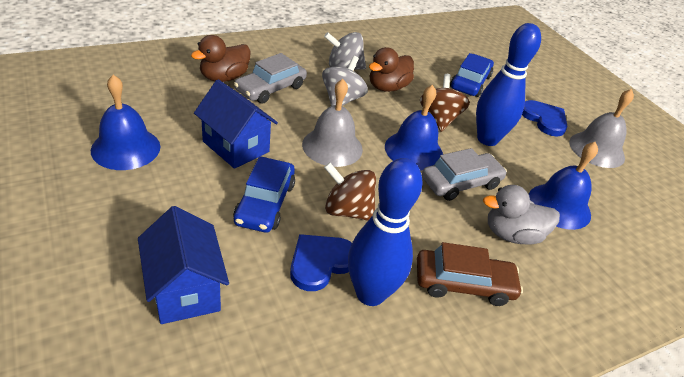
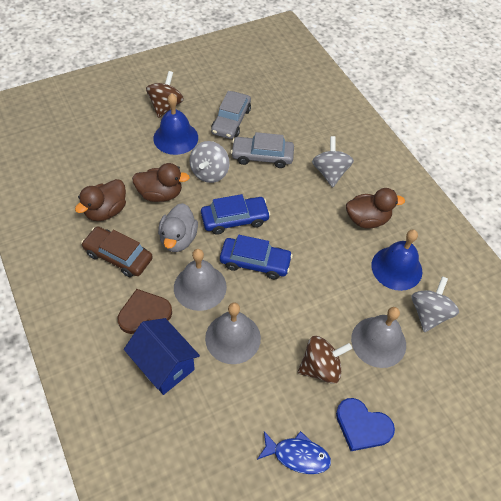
blue bell: [91,75,160,170] [385,85,443,171] [529,142,598,230] = 3 -> [153,93,198,155] [371,229,422,291] = 2
blue bowling pin: [348,158,423,306] [476,23,541,146] = 2 -> none = 0
blue fish: none = 0 -> [257,431,331,474] = 1
blue heart: [290,234,352,291] [522,100,567,137] = 2 -> [336,398,395,451] = 1
blue house: [138,206,229,324] [194,79,278,169] = 2 -> [124,318,200,395] = 1
brown duck: [191,35,251,82] [369,47,414,92] = 2 -> [75,179,126,221] [132,163,190,202] [346,188,405,229] = 3
brown heart: none = 0 -> [118,289,172,334] = 1
grey bell: [302,79,363,167] [569,89,634,168] = 2 -> [174,249,227,311] [205,303,261,364] [351,307,406,368] = 3
grey spinning top: [322,56,368,106] [324,32,366,70] = 2 -> [189,141,230,183] [312,136,354,187] [412,276,459,332] = 3

